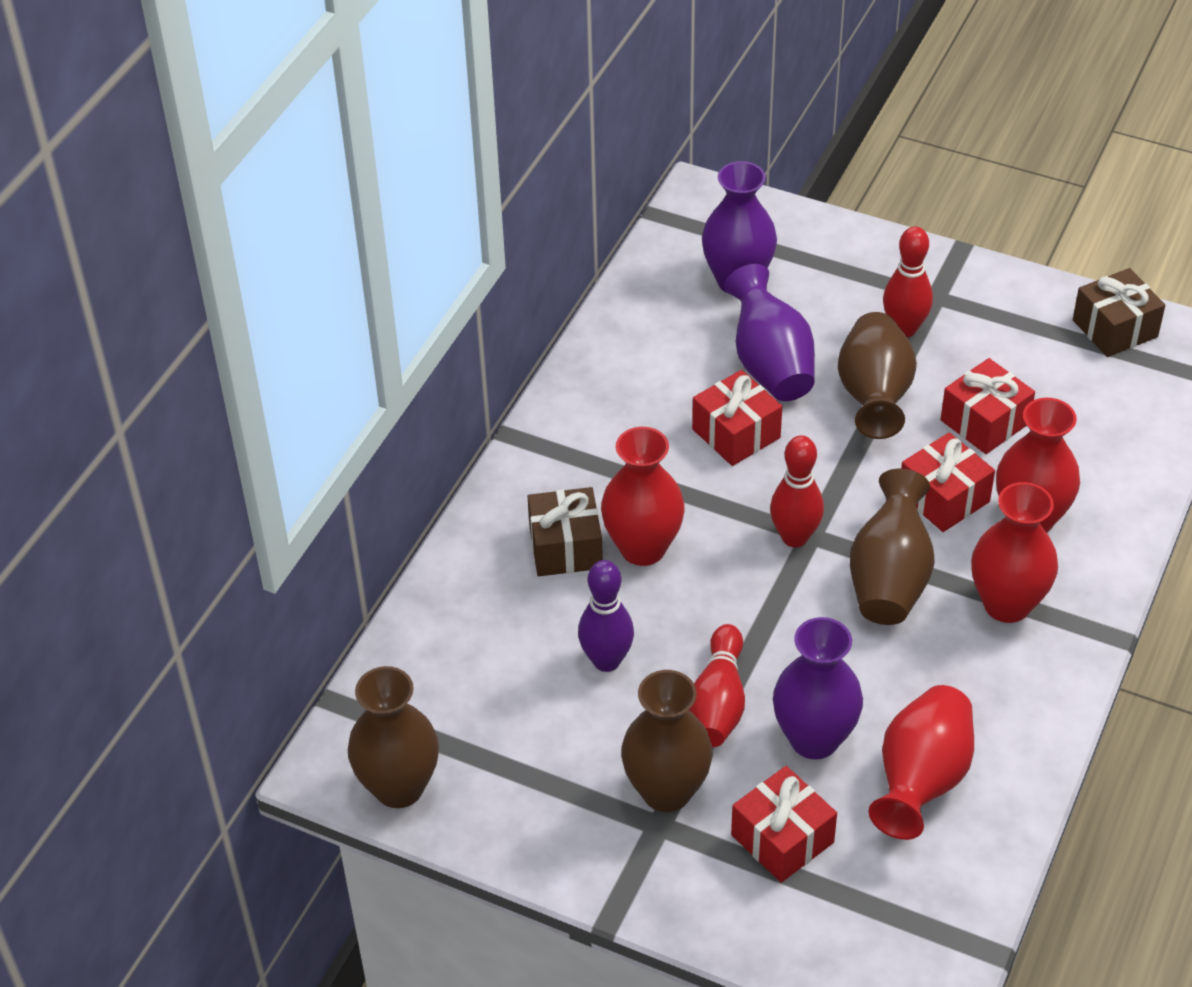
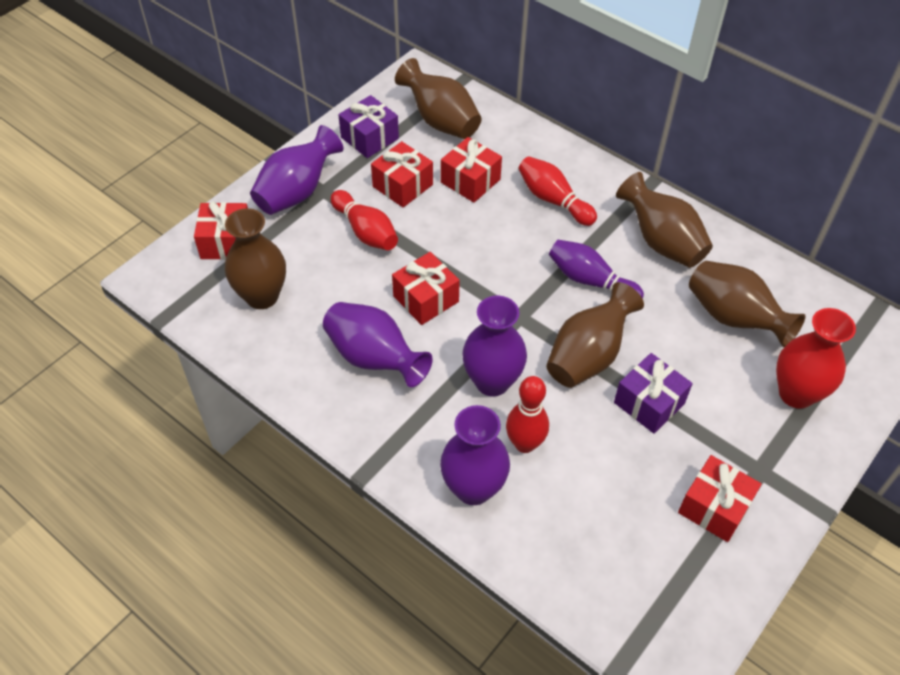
brown gift: [527,487,603,576] [1073,268,1165,357] = 2 -> none = 0
brown vase: [348,666,439,808] [621,670,713,812] [838,312,917,439] [850,469,935,625] = 4 -> [225,208,286,309] [395,58,482,139] [546,282,644,388] [616,172,713,268] [689,261,805,347] = 5
purple gift: none = 0 -> [338,95,399,158] [614,353,693,434] = 2
purple vase: [702,161,777,294] [725,264,815,401] [773,617,863,759] = 3 -> [250,125,344,215] [323,302,433,387] [440,405,510,505] [462,296,527,396] = 4
red gift: [692,370,782,466] [731,766,837,883] [901,432,995,532] [940,358,1035,454] = 4 -> [194,201,248,260] [371,141,433,207] [392,252,460,325] [441,137,502,203] [678,455,762,542] = 5
red vase: [601,427,685,566] [868,685,974,840] [971,482,1058,623] [996,398,1080,533] = 4 -> [776,308,856,409] = 1

